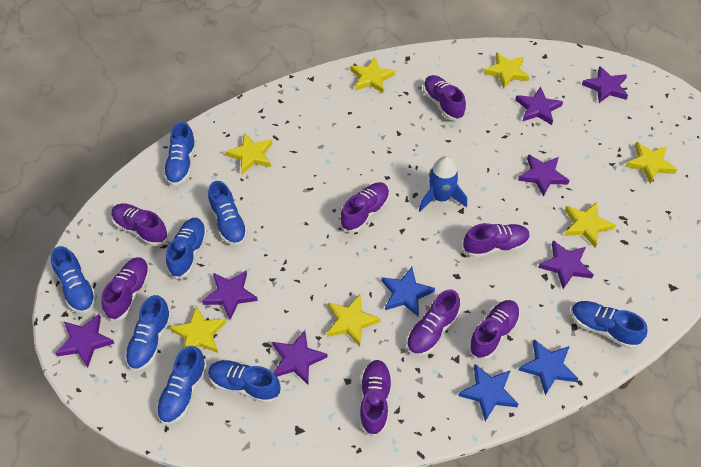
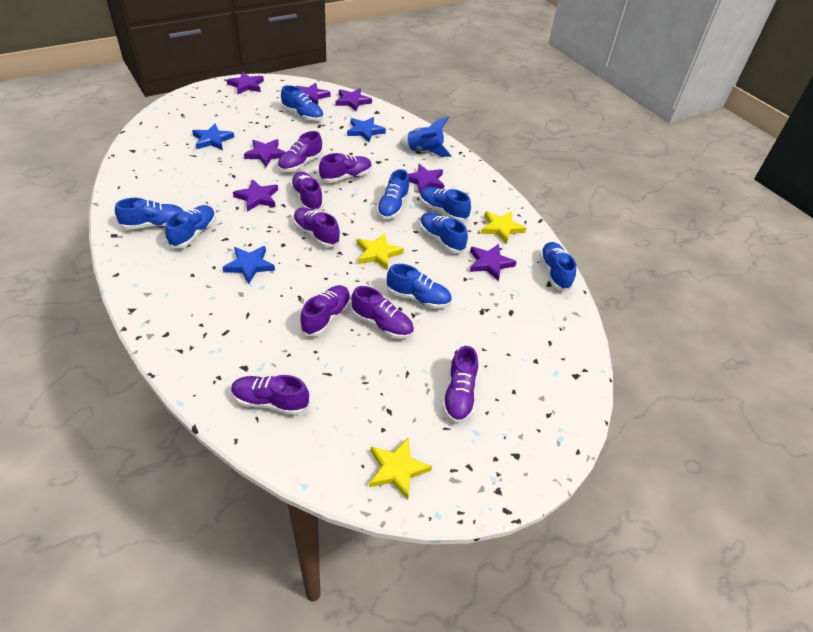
yellow star: [170,305,226,353] [225,133,273,174] [327,294,381,346] [351,58,395,93] [483,52,529,89] [564,202,616,248] [625,142,678,184] = 7 -> [357,233,404,270] [369,438,432,500] [481,211,526,244] = 3

